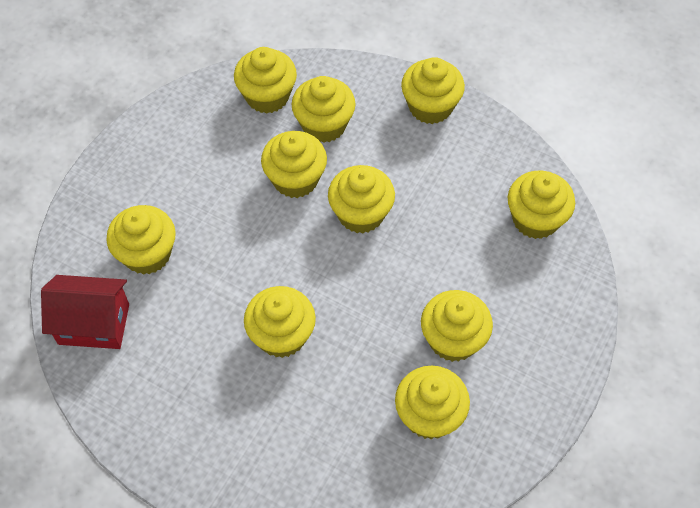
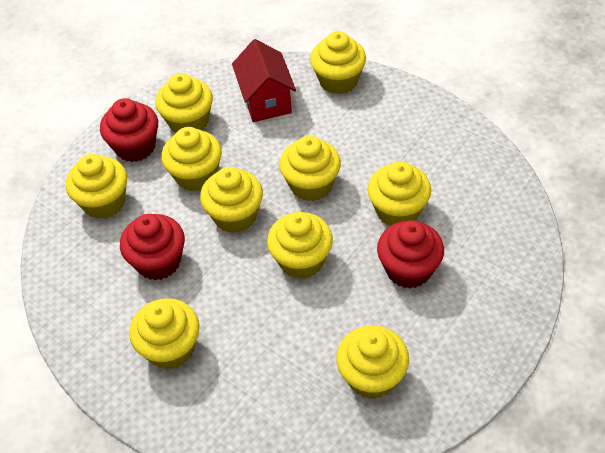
red cupcake: none = 0 -> [100,98,158,162] [120,214,185,280] [377,221,444,289] = 3

